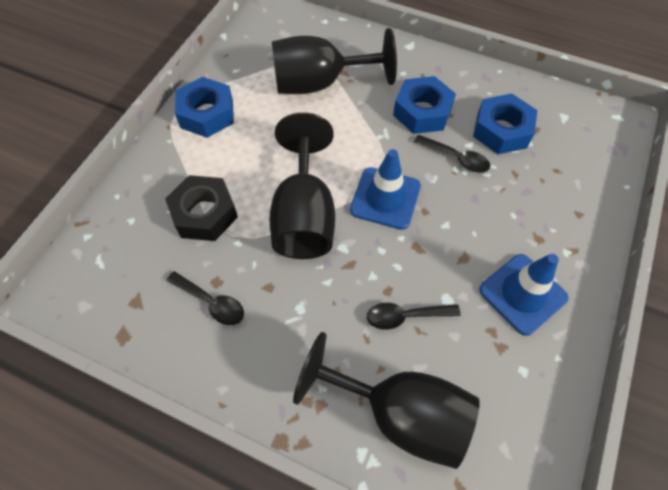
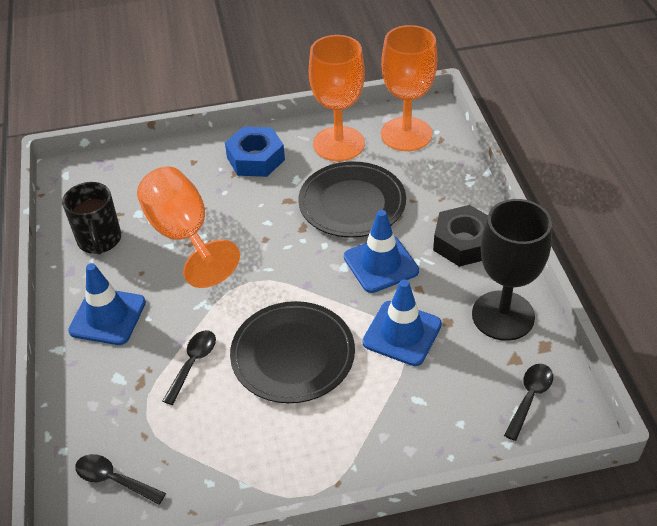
black goblet: [270,113,335,259] [272,28,397,94] [293,332,480,469] = 3 -> [472,199,552,341] = 1
black mug: none = 0 -> [62,182,121,255] = 1
black plate: none = 0 -> [230,301,355,403] [298,161,406,238] = 2
blue nut: [175,77,234,138] [393,76,456,134] [473,93,538,154] = 3 -> [225,127,285,177] = 1
blue traffic cone: [350,149,421,230] [479,254,568,336] = 2 -> [68,263,146,345] [344,210,419,293] [362,279,442,366] = 3
orange goblet: none = 0 -> [137,167,240,288] [309,35,365,161] [381,25,437,151] = 3

